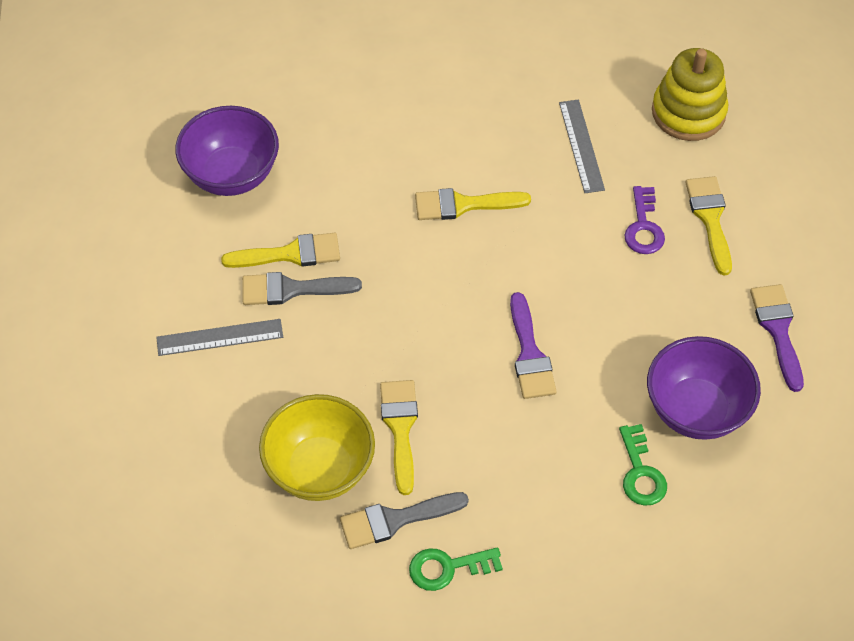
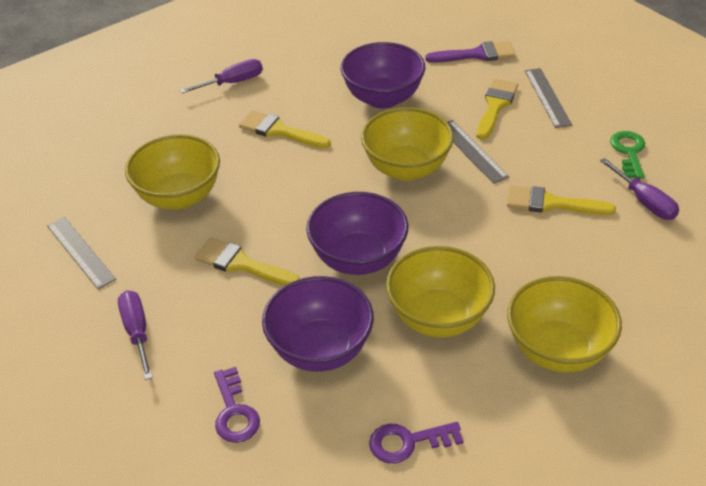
green key: [409,547,503,591] [619,424,667,506] = 2 -> [610,131,645,179] = 1
grey brush: [242,272,362,305] [340,492,469,549] = 2 -> none = 0
grey ruler: [156,319,283,356] [559,99,605,193] = 2 -> [47,217,116,289] [448,120,509,184] [525,68,572,128] = 3
purple bowl: [175,106,279,196] [647,336,761,440] = 2 -> [262,276,374,372] [306,192,408,275] [341,42,425,109] = 3
purple brush: [510,292,557,399] [750,284,804,392] = 2 -> [425,41,516,63] = 1
purple key: [624,186,665,254] = 1 -> [214,367,260,443] [369,422,464,464] = 2
purple screwdriver: none = 0 -> [118,290,153,380] [180,59,263,93] [600,158,679,220] = 3
yellow bowl: [259,394,375,501] = 1 -> [125,134,220,210] [361,107,454,181] [386,246,495,337] [507,276,622,373] = 4
yellow stacking toy: [652,48,729,141] = 1 -> none = 0

